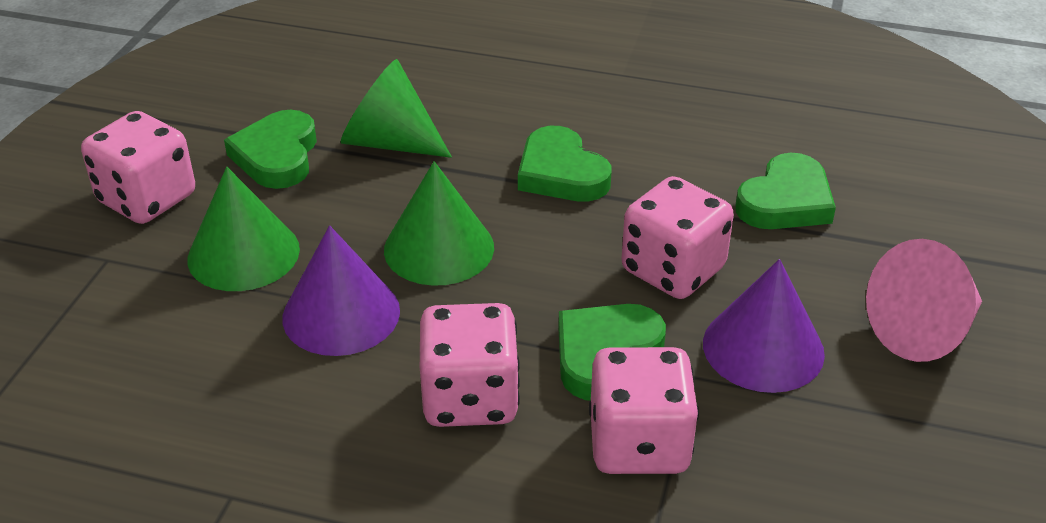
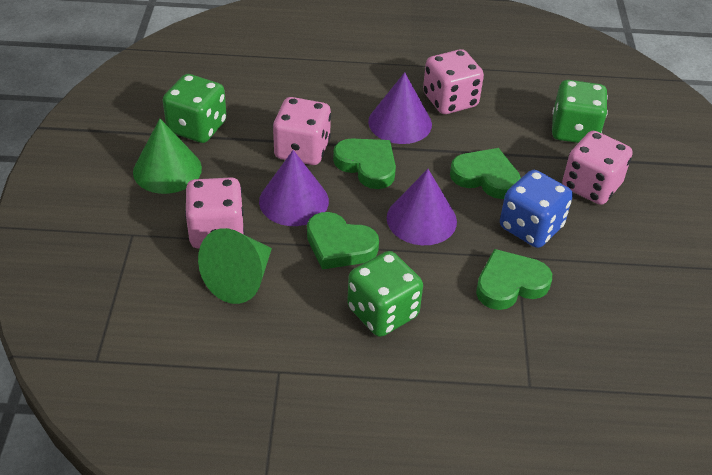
blue dice: none = 0 -> [500,170,573,248] = 1
green cone: [187,167,300,291] [341,59,452,158] [384,161,494,286] = 3 -> [133,119,202,194] [198,228,272,304] = 2
green dice: none = 0 -> [163,74,227,143] [347,251,423,337] [552,80,608,143] = 3
pink cone: [866,239,982,362] = 1 -> none = 0
purple cone: [283,225,400,356] [703,259,825,393] = 2 -> [259,150,329,226] [368,72,432,144] [387,169,457,245] = 3

